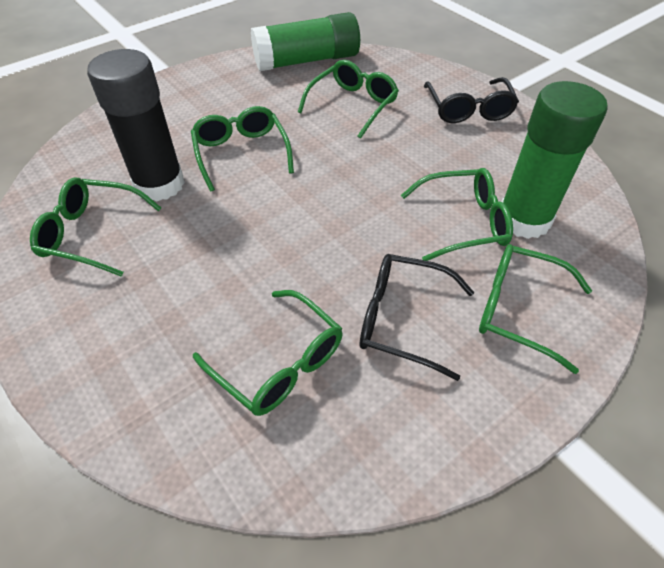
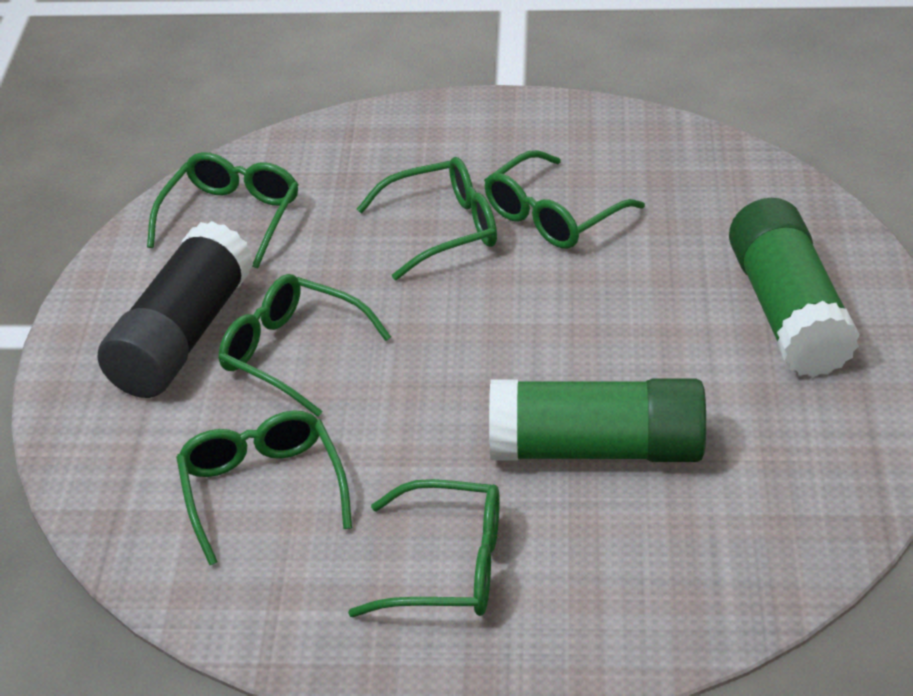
black glasses: [360,254,474,381] [424,77,519,123] = 2 -> none = 0

